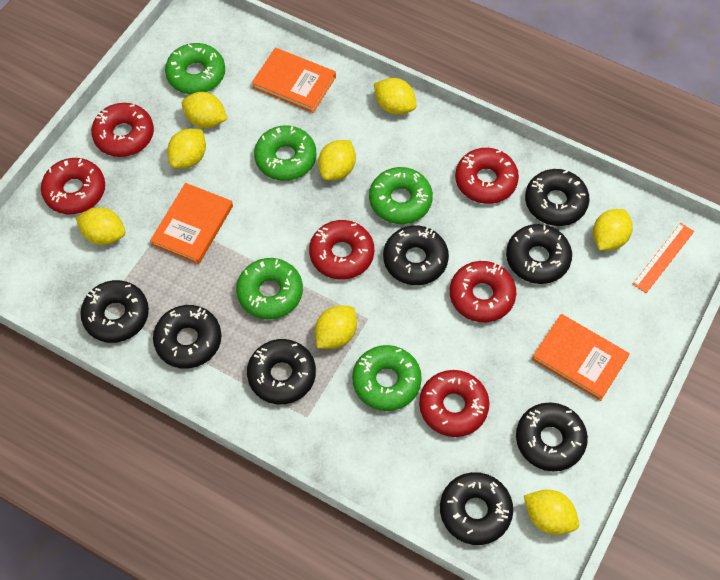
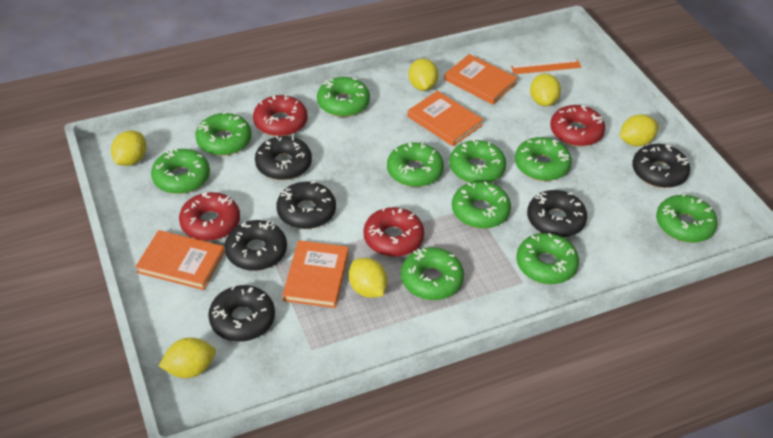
black donut: [80,280,149,343] [153,305,222,369] [247,339,316,404] [383,225,449,285] [440,472,513,545] [506,224,572,284] [516,402,588,471] [525,169,589,226] = 8 -> [208,285,275,342] [225,220,287,271] [255,136,312,180] [276,181,336,229] [527,190,587,238] [632,144,690,188] = 6
green donut: [165,43,225,94] [236,258,303,319] [254,125,316,181] [352,345,422,411] [369,167,433,224] = 5 -> [151,149,210,194] [195,112,252,156] [317,77,370,117] [387,142,444,187] [401,247,464,300] [449,139,506,183] [452,181,511,229] [515,137,572,181] [516,233,579,284] [656,193,718,243] = 10
orange book: [150,183,233,264] [252,48,336,113] [532,314,630,401] = 3 -> [135,230,225,290] [283,240,349,308] [407,91,483,146] [444,54,518,104] = 4
red donut: [41,158,105,214] [91,103,154,157] [309,220,374,280] [419,370,489,437] [450,261,516,322] [455,148,519,204] = 6 -> [179,192,240,241] [253,94,308,136] [363,207,424,257] [550,105,605,146] = 4
yellow lemon: [76,207,125,245] [167,129,206,168] [181,92,227,128] [315,306,357,349] [318,140,356,180] [374,78,417,115] [524,490,579,535] [593,209,633,250] = 8 -> [111,131,146,166] [159,338,216,378] [349,258,387,298] [408,58,438,91] [530,73,561,106] [619,114,658,146] = 6

